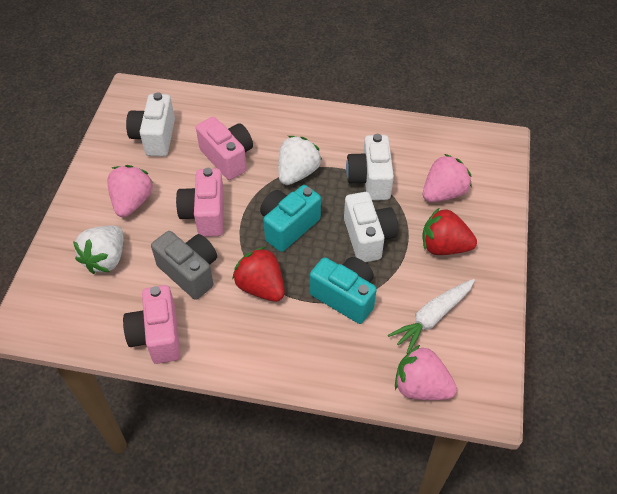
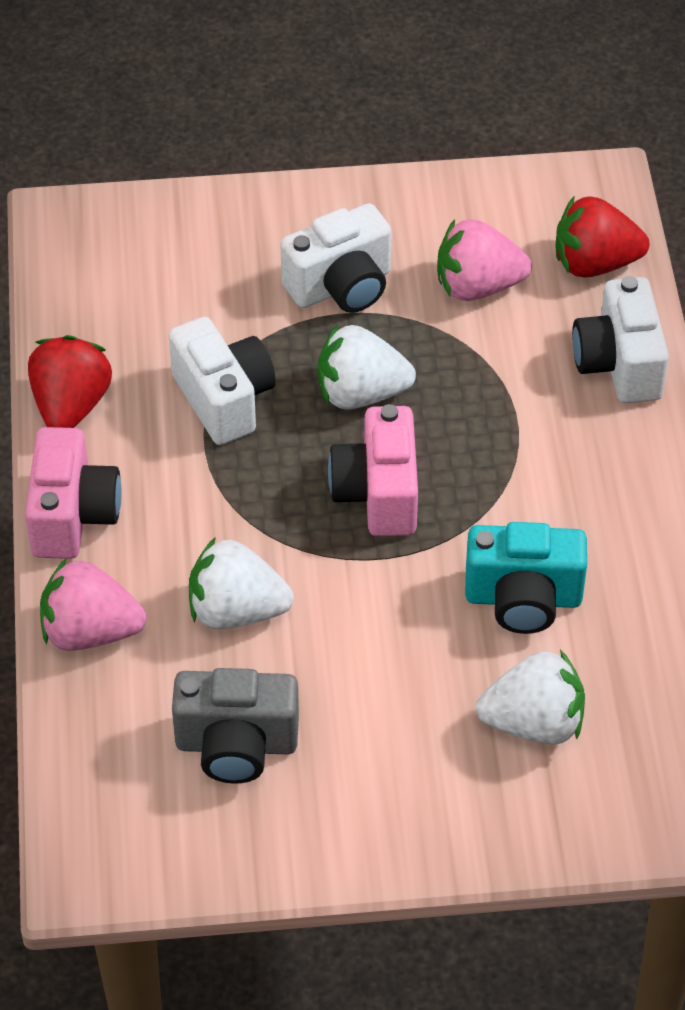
pink camera: [123,285,180,364] [176,168,224,237] [196,117,253,180] = 3 -> [25,427,122,559] [328,404,418,536] = 2
pink strawberry: [107,165,153,217] [395,345,457,400] [423,154,472,202] = 3 -> [40,558,146,651] [437,219,532,301] = 2
turquoise camera: [260,185,321,252] [310,257,377,324] = 2 -> [465,522,587,634] = 1
white carrot: [388,279,475,354] = 1 -> none = 0
white strawberry: [73,225,124,274] [278,136,322,185] = 2 -> [189,537,294,629] [318,324,416,409] [476,650,585,744] = 3

